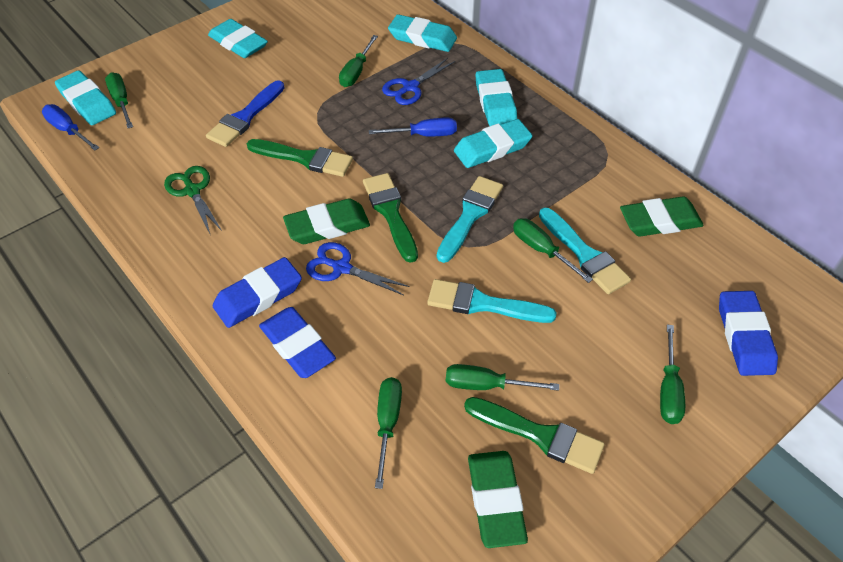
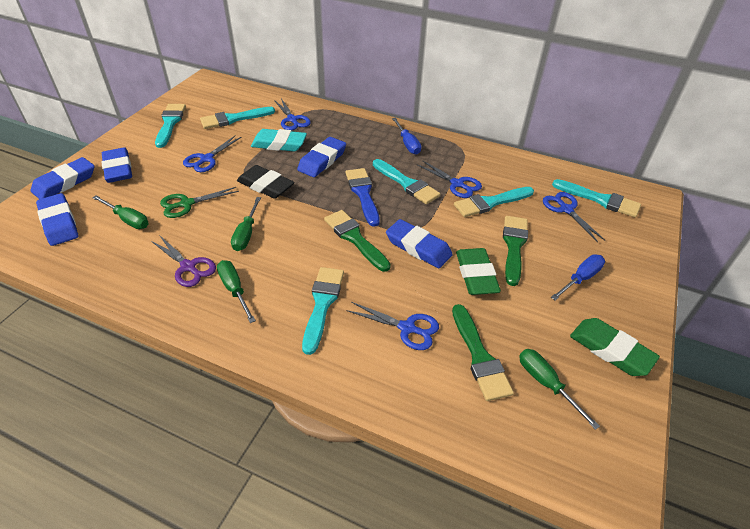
black eraser: none = 0 -> [237,165,295,199] = 1
blue eraser: [213,257,302,328] [259,307,336,378] [719,291,778,376] = 3 -> [31,157,95,199] [36,193,78,246] [102,147,132,183] [297,137,346,177] [386,219,453,268] = 5
blue scissors: [306,242,410,295] [382,58,455,105] = 2 -> [183,135,241,172] [274,98,311,130] [346,302,439,350] [418,160,482,198] [543,192,605,242] = 5
green eraser: [283,199,370,244] [468,451,528,548] [620,196,704,237] = 3 -> [456,248,501,295] [570,318,660,376] = 2
green screwdriver: [105,72,133,128] [339,35,378,87] [375,377,402,489] [446,364,559,391] [513,218,593,283] [660,325,685,424] = 6 -> [92,195,149,229] [217,260,256,323] [231,197,261,251] [519,349,600,430] = 4
purple scissors: none = 0 -> [151,235,216,287] = 1
turquoise brush: [427,279,557,323] [437,176,503,263] [539,208,631,294] = 3 -> [155,104,186,148] [200,107,275,129] [302,267,344,355] [373,159,440,204] [454,187,534,217] [552,179,641,217] = 6
turquoise eraser: [55,70,116,125] [208,19,268,58] [388,14,457,52] [454,119,532,168] [476,69,517,126] = 5 -> [251,129,307,151] = 1

